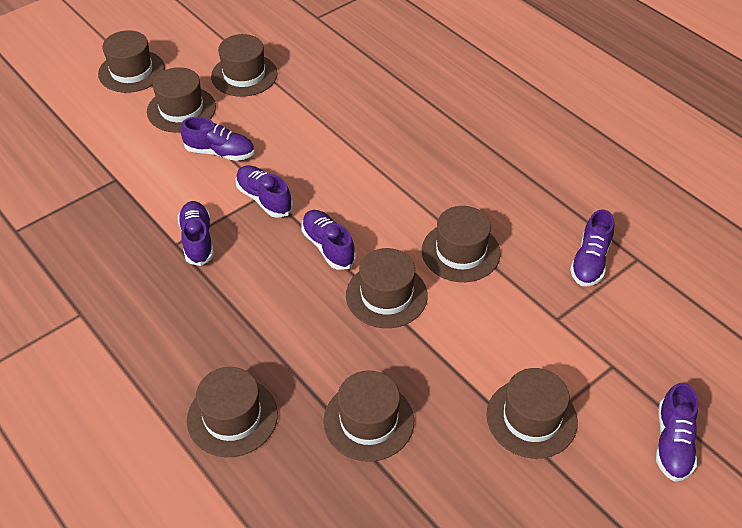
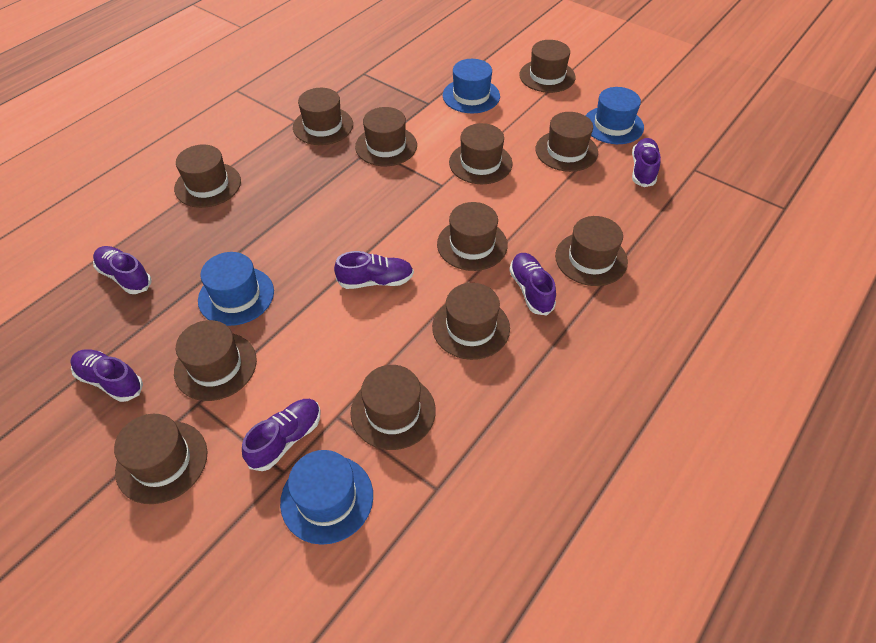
blue hat: none = 0 -> [198,252,274,326] [280,450,373,545] [443,59,500,113] [585,87,644,144] = 4
brown hat: [98,30,165,93] [147,67,216,133] [187,367,278,457] [211,34,278,97] [323,371,414,462] [346,248,428,328] [422,206,501,282] [486,368,578,459] = 8 -> [114,414,208,504] [174,144,241,208] [174,320,257,401] [293,88,353,145] [350,365,436,450] [355,107,417,166] [432,283,510,360] [437,202,508,271] [449,123,513,184] [519,40,576,93] [535,112,598,172] [555,216,628,286] = 12

